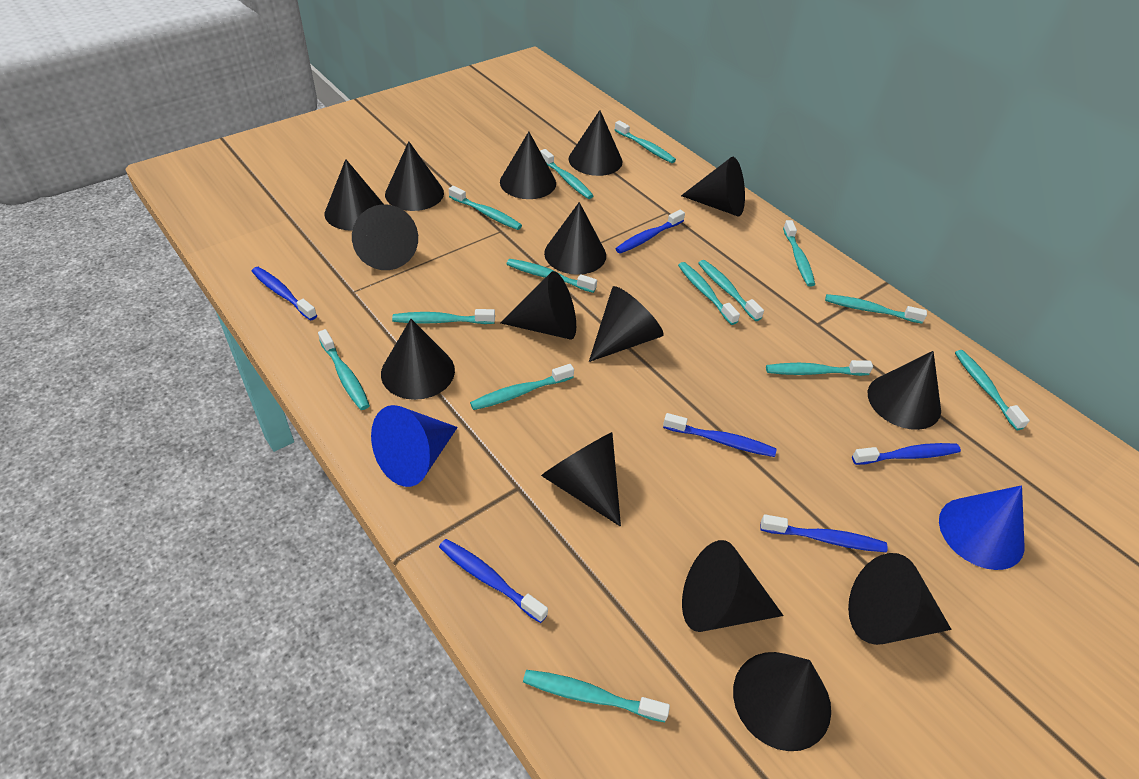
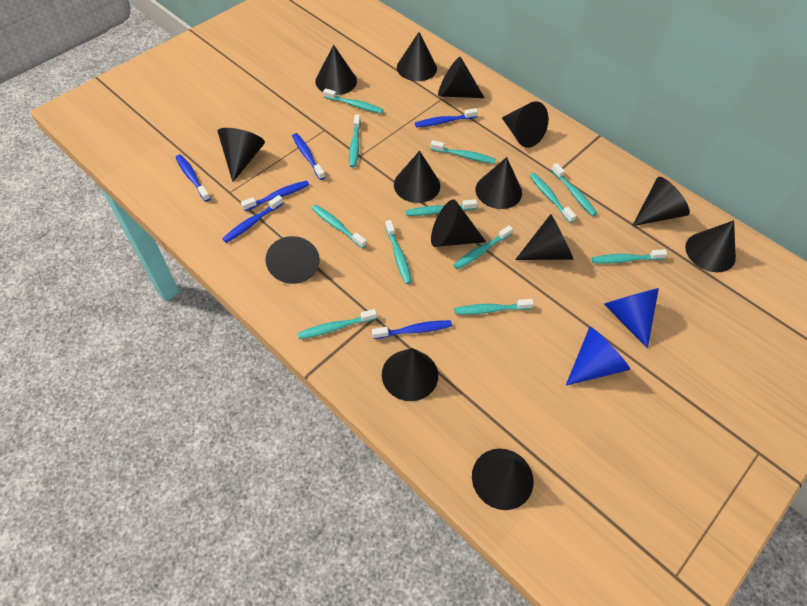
black cone: [325,159,383,231] [352,204,418,270] [381,319,455,400] [385,141,444,211] [500,132,556,199] [500,271,576,340] [541,432,621,527] [544,202,606,275] [569,110,623,176] [589,286,664,362] [681,157,745,217] [682,540,784,632] [733,652,831,751] [848,553,952,645] [868,351,941,430] = 15 -> [217,128,265,182] [265,236,320,284] [315,45,357,95] [382,348,438,401] [394,151,440,203] [397,32,437,81] [431,199,486,247] [438,57,484,98] [472,449,534,510] [476,157,522,209] [502,101,548,148] [515,214,574,260] [632,177,690,226] [685,220,736,272] = 14
turquoise toothbrush: [318,329,370,410] [392,309,495,324] [449,186,522,230] [470,364,574,410] [507,259,597,293] [523,670,670,722] [540,149,594,199] [615,120,676,163] [678,262,740,325] [698,260,764,321] [766,360,873,376] [783,220,815,286] [825,294,927,324] [955,350,1030,430] = 14 -> [298,309,377,339] [311,204,367,249] [323,88,383,114] [349,114,361,168] [385,220,412,284] [406,199,477,216] [430,140,496,164] [454,225,513,270] [454,299,534,315] [529,173,576,223] [551,163,597,216] [592,249,667,264] = 12

